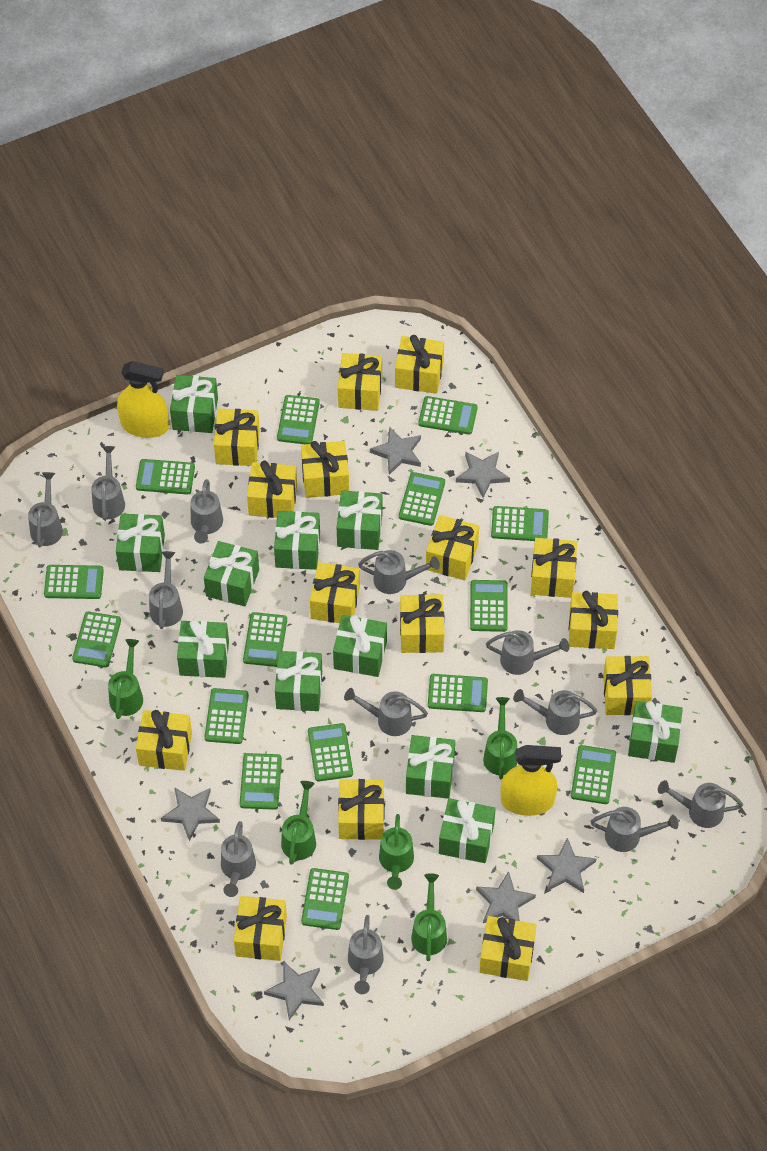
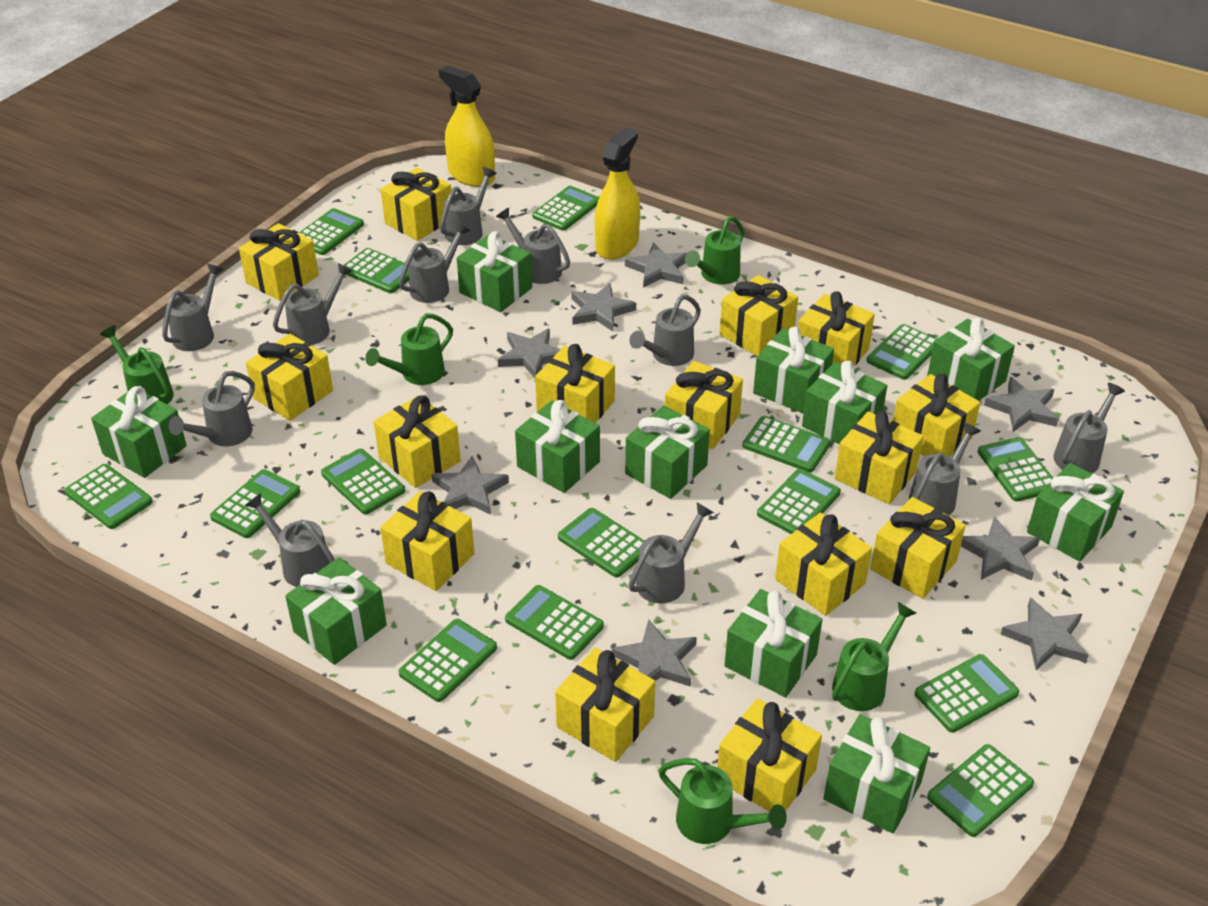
grey star: [161,787,220,841] [264,961,324,1020] [370,426,421,475] [456,452,510,498] [476,871,536,923] [537,838,596,893] = 6 -> [431,456,509,515] [498,328,561,378] [571,283,636,332] [612,619,697,687] [625,242,687,288] [961,517,1040,580] [984,377,1058,432] [1001,598,1089,670] = 8
grey watering can: [28,472,63,548] [91,446,125,521] [149,551,183,629] [190,479,223,544] [221,821,256,897] [344,688,428,736] [348,915,384,994] [358,550,440,594] [486,630,569,675] [513,689,597,735] [590,807,679,852] [658,780,743,828] = 12 -> [162,264,224,351] [169,371,255,446] [245,493,335,587] [273,263,353,345] [399,222,471,303] [440,167,497,245] [496,208,570,284] [628,503,714,604] [629,295,701,366] [909,422,981,516] [1053,383,1125,474] = 11

